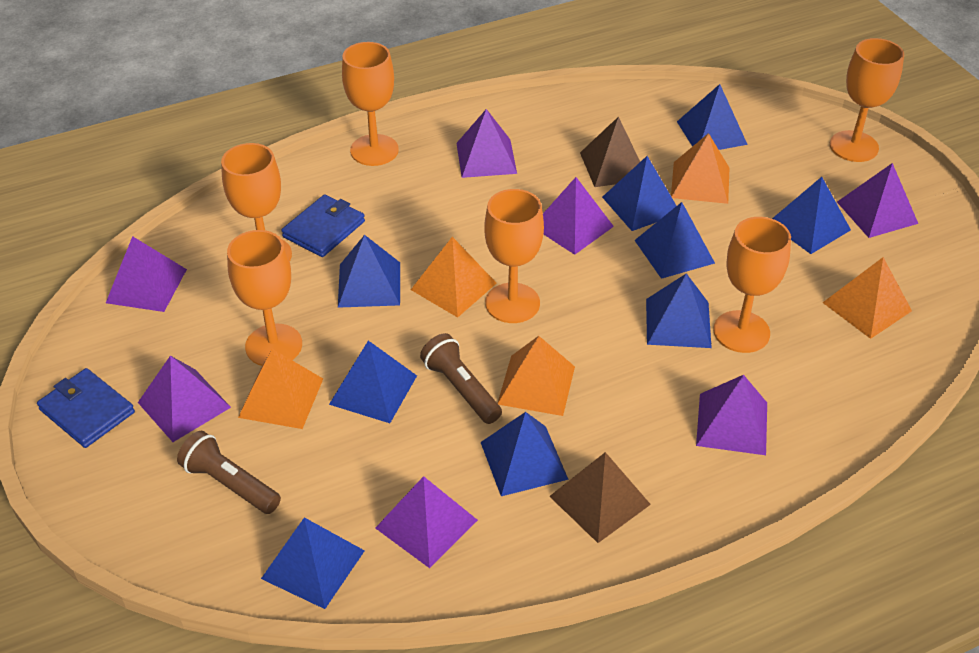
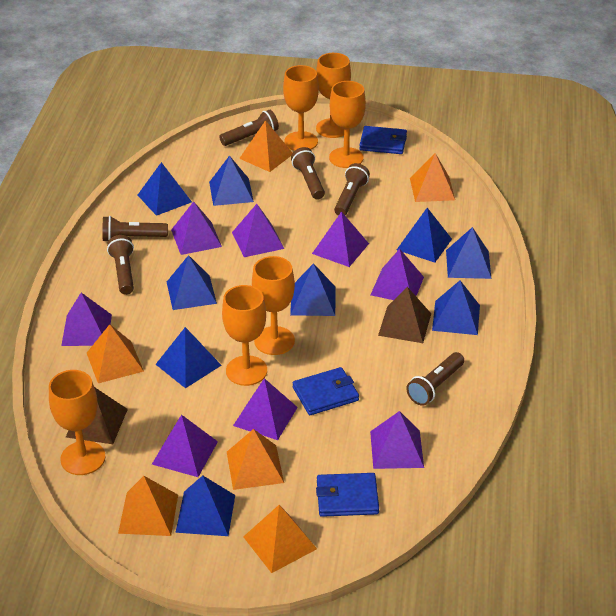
blue wallet: [37,368,135,448] [281,194,365,257] = 2 -> [293,367,359,415] [316,473,379,517] [359,126,407,154] = 3
brown flashlight: [177,431,281,514] [420,333,502,424] = 2 -> [103,216,168,241] [107,235,134,295] [219,110,279,146] [291,147,325,200] [334,163,370,216] [406,352,464,406] = 6
orange pyramid: [238,349,323,429] [411,237,497,318] [497,336,575,416] [671,133,729,204] [823,257,912,339] = 5 -> [87,324,144,383] [118,476,178,536] [227,429,284,490] [239,120,292,172] [243,505,317,573] [410,153,455,202] = 6
purple pyramid: [106,236,187,312] [138,356,231,442] [375,476,478,568] [456,109,517,178] [543,177,614,255] [696,375,767,455] [837,163,918,238] = 7 -> [61,293,112,346] [152,415,218,477] [171,201,222,255] [232,204,284,257] [233,378,298,440] [312,212,369,267] [370,411,424,469] [371,249,424,300] = 8

